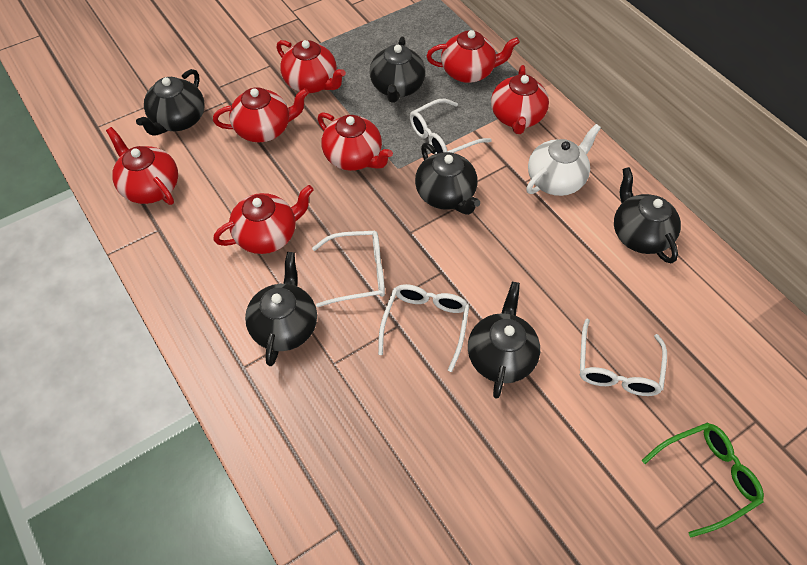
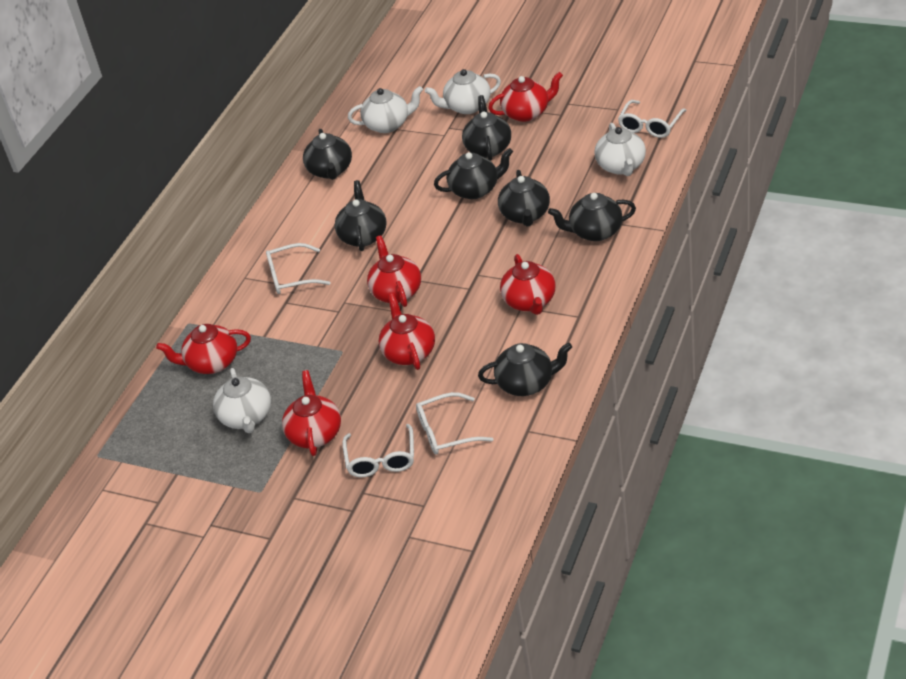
black teapot: [136,69,204,136] [245,252,317,366] [370,36,425,103] [415,143,480,215] [468,282,540,399] [614,167,681,263] = 6 -> [303,129,352,180] [335,180,386,251] [434,148,513,199] [462,95,511,161] [478,342,572,396] [498,170,550,227] [548,193,636,241] = 7
green glasses: [642,423,764,537] = 1 -> none = 0
red teapot: [106,127,178,205] [213,87,309,142] [213,185,314,254] [276,40,346,93] [317,112,393,171] [426,30,520,83] [491,65,549,134] = 7 -> [156,324,251,374] [282,370,341,456] [367,235,421,307] [378,293,435,370] [488,72,563,122] [500,254,556,315] = 6
white teapot: [526,124,601,196] = 1 -> [213,368,271,433] [348,86,423,133] [425,69,501,114] [594,123,646,176] = 4

